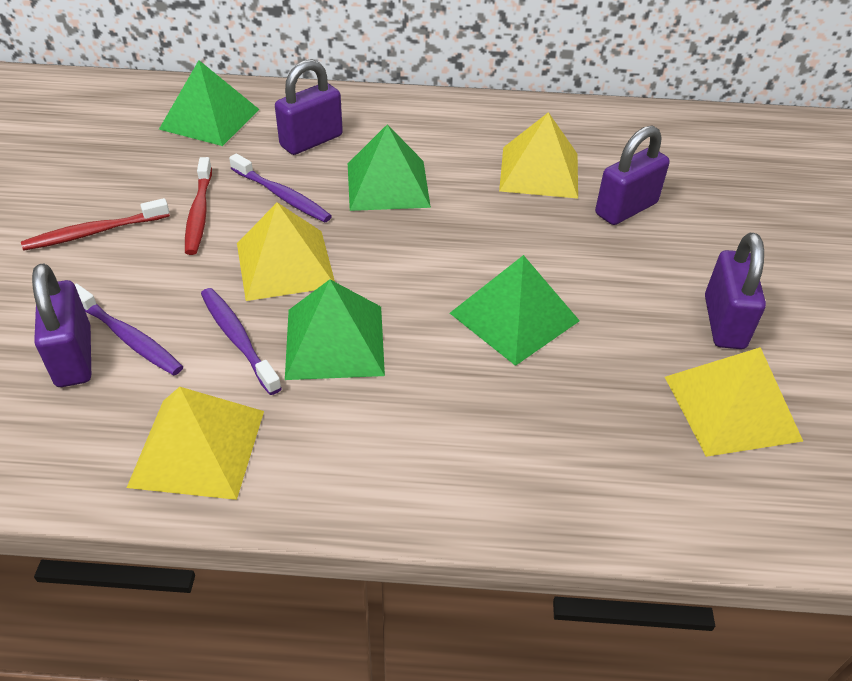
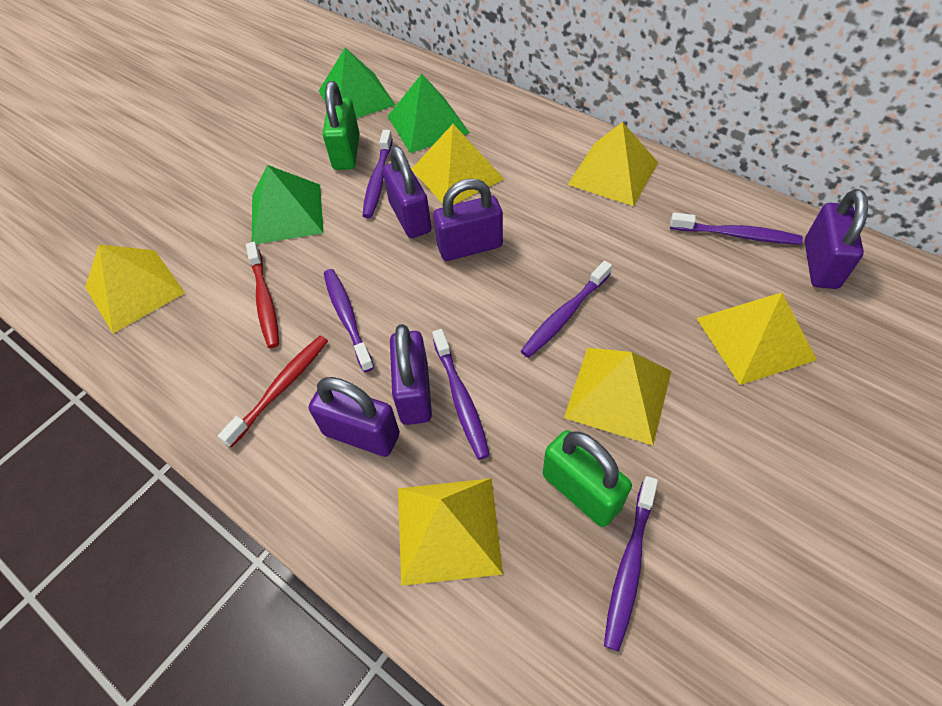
green padlock: none = 0 -> [323,81,360,170] [543,430,632,527] = 2
green pyramid: [159,60,260,146] [285,279,385,380] [348,124,431,211] [450,255,580,366] = 4 -> [252,165,324,244] [319,48,395,118] [387,74,470,153] = 3
purple padlock: [32,263,91,387] [275,59,343,155] [595,125,670,225] [705,233,766,349] = 4 -> [309,377,400,457] [383,146,431,238] [390,324,432,425] [433,179,503,261] [805,189,868,289] = 5
purple toothbrush: [75,284,183,375] [201,288,282,395] [229,153,332,222] = 3 -> [324,269,374,372] [362,130,393,218] [432,329,490,460] [521,261,612,358] [604,476,658,651] [670,212,803,245] = 6
yellow pyramid: [127,387,264,500] [237,202,335,301] [499,112,578,199] [665,347,803,457] = 4 -> [85,244,185,333] [398,478,503,586] [411,124,504,205] [564,348,671,445] [568,122,658,206] [696,293,817,385] = 6

